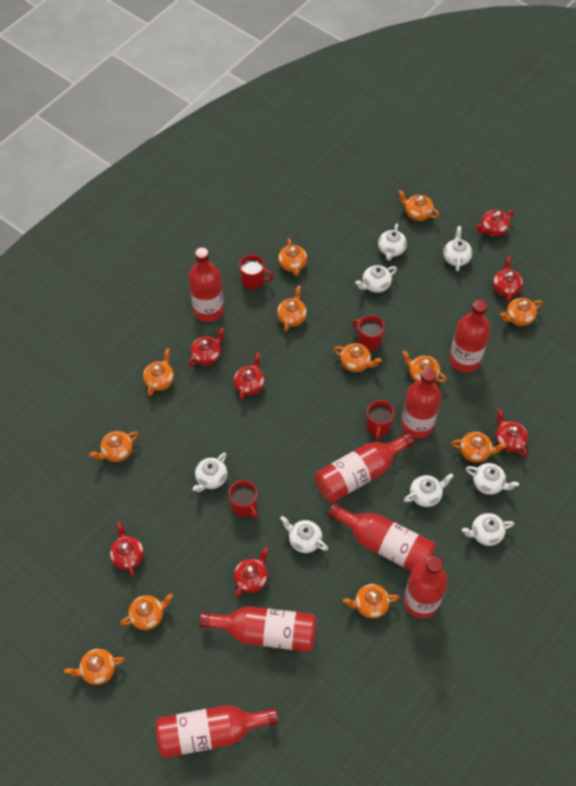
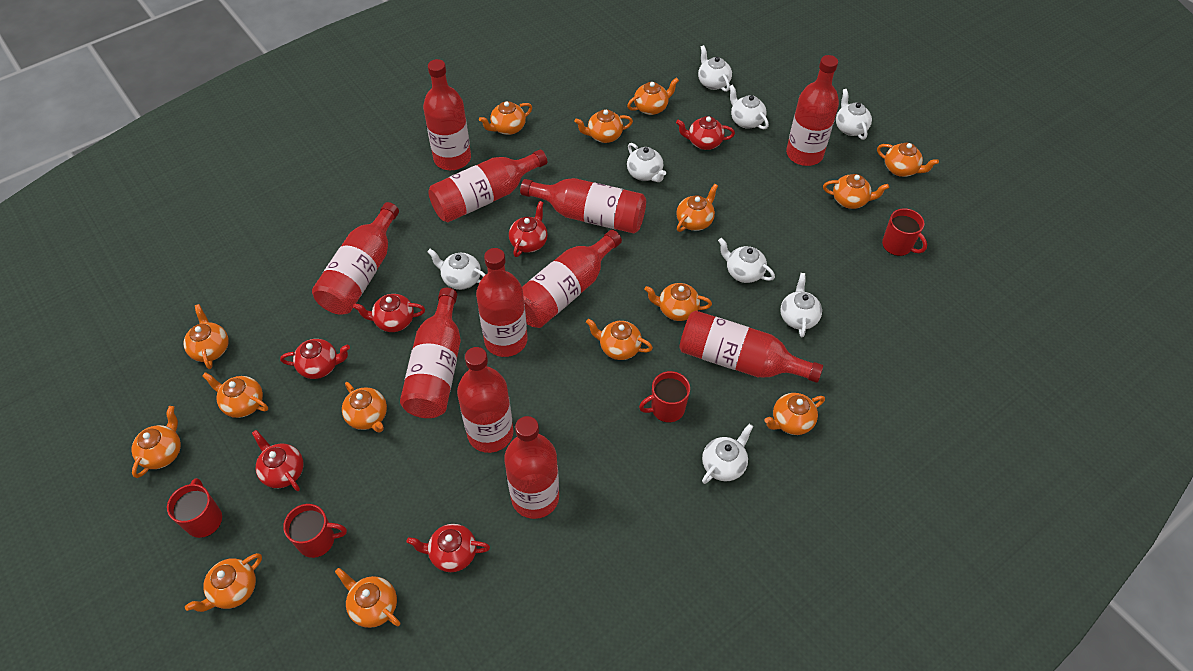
orange teapot: [64,649,125,685] [89,431,139,462] [120,594,173,630] [143,348,174,396] [277,285,307,332] [278,238,307,276] [333,343,382,372] [343,584,400,619] [398,190,440,221] [402,351,447,383] [451,432,507,463] [500,298,542,326] = 12 -> [131,406,181,478] [184,304,228,369] [185,553,262,612] [202,372,268,418] [335,568,400,628] [342,382,387,432] [479,101,532,135] [574,109,633,143] [586,319,653,360] [627,78,679,115] [644,283,712,321] [676,184,718,232] [764,393,825,435] [823,174,889,209] [877,143,939,177] = 15
red bottle: [155,705,278,758] [188,247,224,322] [200,606,316,652] [315,432,414,502] [328,503,436,571] [401,368,441,439] [404,556,448,618] [449,300,490,373] = 8 -> [312,202,399,315] [400,288,461,418] [423,59,471,170] [428,149,548,222] [457,347,513,453] [476,248,528,357] [504,416,559,519] [520,178,646,234] [522,230,622,328] [679,311,823,383] [786,55,839,166] = 11
red teapot: [110,522,144,577] [188,327,225,367] [234,353,265,401] [234,547,268,597] [476,210,514,236] [493,256,523,303] [496,409,528,457] = 7 -> [252,430,303,491] [280,339,350,379] [353,294,425,332] [407,524,490,572] [509,201,548,257] [676,116,735,150] = 6

